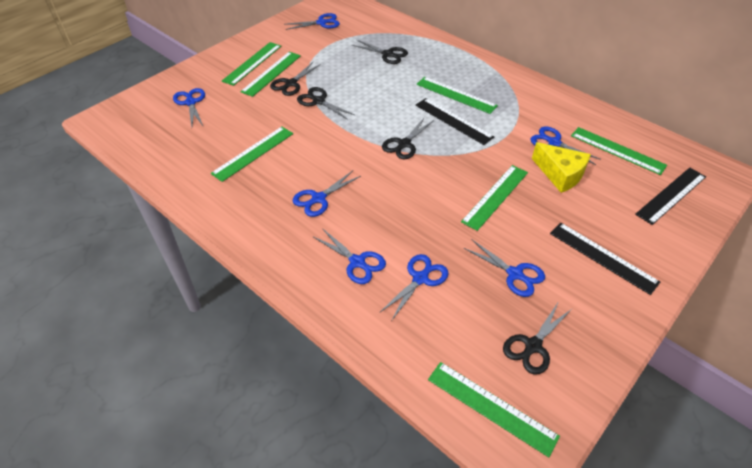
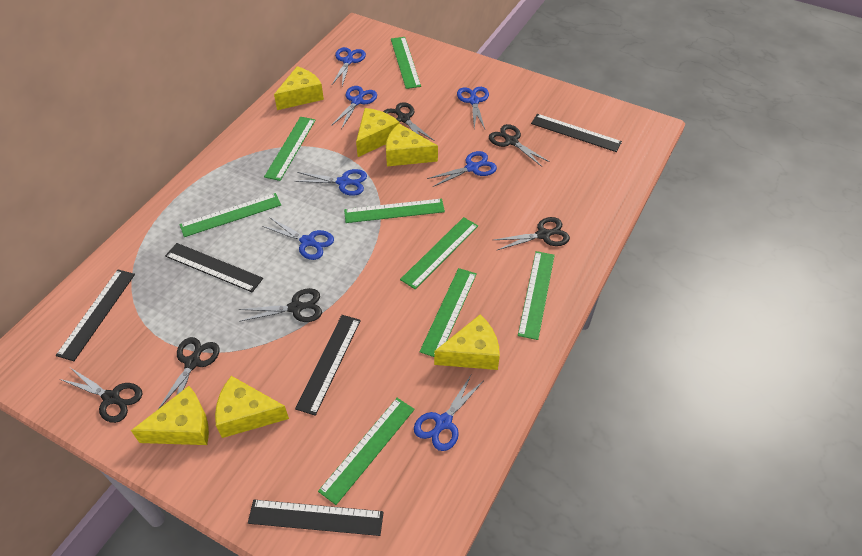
black ruler: [416,98,494,145] [550,223,660,295] [635,168,706,225] = 3 -> [56,269,135,361] [165,243,263,292] [248,500,384,536] [295,315,361,416] [531,114,622,152] = 5
black scissors: [270,62,321,96] [297,87,355,120] [352,40,408,64] [382,117,433,159] [503,301,572,375] = 5 -> [60,368,142,423] [158,337,220,409] [239,288,322,322] [383,102,435,141] [489,124,550,167] [494,217,570,250] = 6
green ruler: [211,127,293,182] [222,42,281,86] [240,52,301,97] [416,77,498,114] [428,362,560,457] [461,165,528,231] [571,127,667,175] = 7 -> [179,193,281,237] [264,117,316,181] [318,398,415,505] [344,199,445,223] [391,37,421,89] [400,217,478,289] [419,268,477,357] [518,251,555,340] = 8
yellow cheese: [532,142,591,193] = 1 -> [131,386,209,445] [215,376,289,438] [274,66,324,110] [356,108,399,157] [386,123,438,166] [434,315,500,370] = 6

